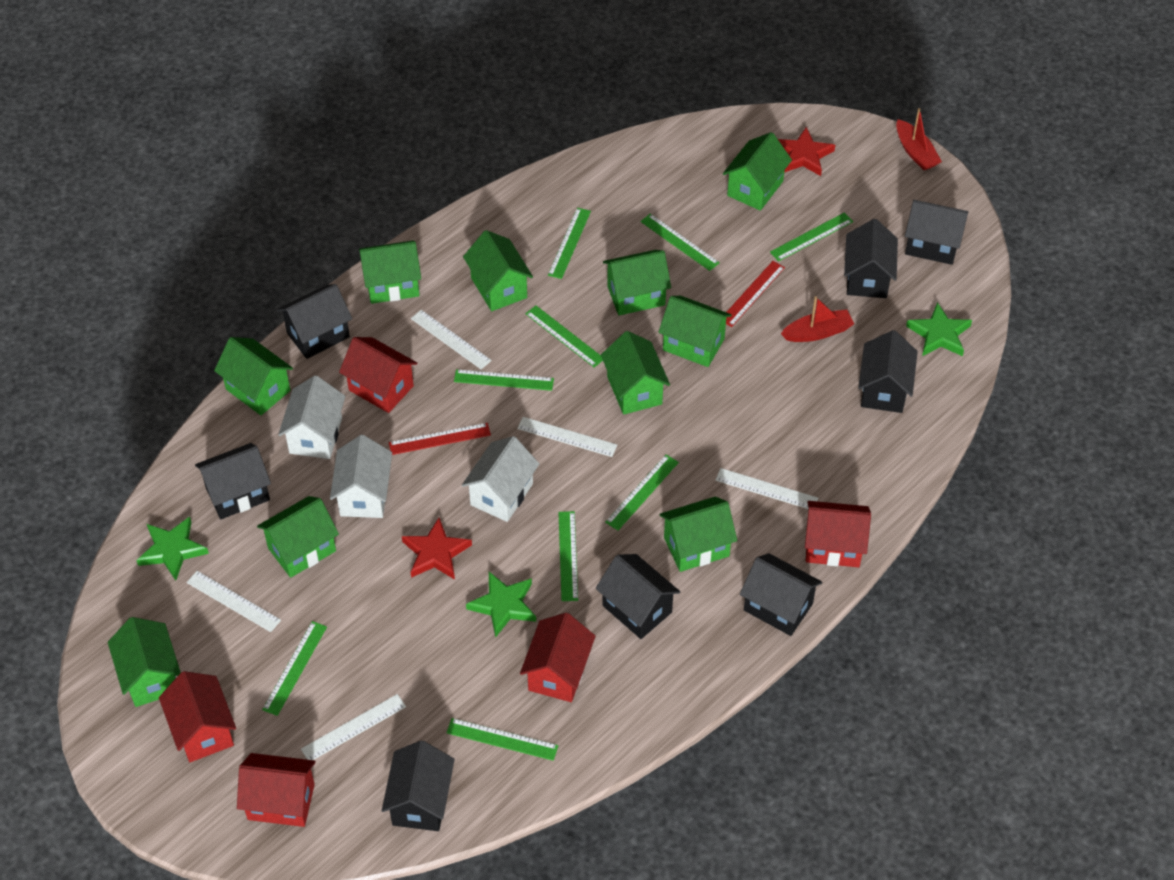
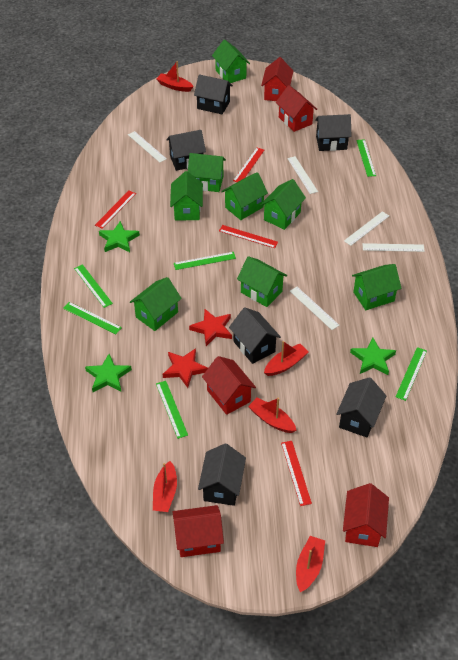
black house: [195,443,271,519] [277,284,352,359] [382,741,455,831] [596,554,680,639] [740,553,822,636] [844,219,898,298] [858,330,918,413] [905,200,969,265] = 8 -> [166,130,206,171] [194,74,233,114] [198,444,246,506] [229,307,281,364] [315,114,352,151] [337,377,386,437] = 6
green house: [108,617,181,707] [214,337,293,415] [257,496,339,578] [359,241,421,304] [463,230,533,311] [601,331,670,415] [603,250,671,315] [658,296,732,367] [659,496,737,572] [723,132,792,211] = 10 -> [130,277,182,331] [170,171,203,220] [188,153,226,192] [212,39,250,83] [221,172,268,220] [237,256,287,307] [260,179,306,230] [352,264,402,310] = 8
green ruler: [262,621,327,716] [446,718,558,761] [454,369,554,391] [525,306,603,367] [548,208,591,279] [559,511,578,601] [605,455,679,530] [640,214,720,271] [770,213,853,261] = 9 -> [63,302,122,334] [74,264,113,308] [156,381,188,439] [174,252,236,270] [356,139,376,177] [396,347,427,401] = 6
red boat: [781,296,854,342] [896,108,942,170] = 2 -> [153,461,177,512] [156,61,194,92] [248,398,297,433] [264,341,309,376] [296,536,325,592] = 5
red ruler: [389,423,491,455] [726,261,785,327] = 2 -> [95,191,136,229] [219,225,278,248] [233,148,264,182] [281,441,312,506] = 4
white house: [278,376,345,459] [330,435,392,518] [462,436,539,522] = 3 -> none = 0

